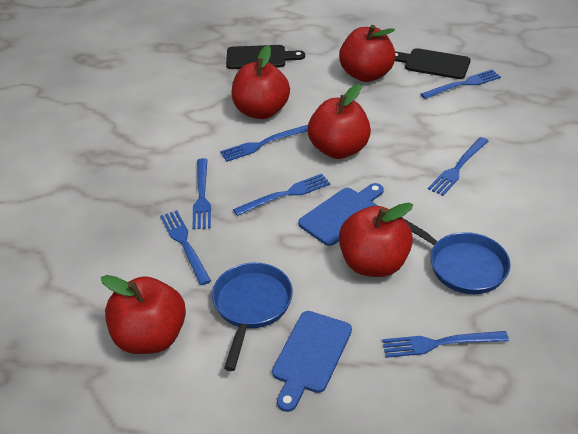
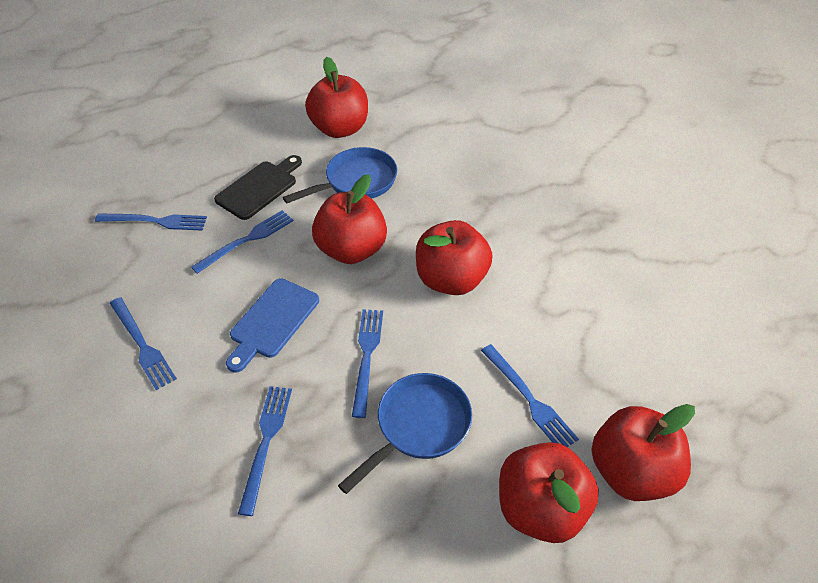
black cutting board: [226,45,305,69] [395,48,471,79] = 2 -> [214,155,302,220] = 1
blue cutting board: [272,311,352,412] [298,183,384,246] = 2 -> [226,278,319,373] = 1
blue fork: [160,210,211,285] [192,158,211,229] [220,125,308,162] [233,174,330,216] [382,331,509,358] [421,70,501,99] [428,137,488,196] = 7 -> [95,213,207,231] [110,297,177,390] [191,210,294,274] [238,386,292,516] [352,309,383,418] [481,344,579,447] = 6

